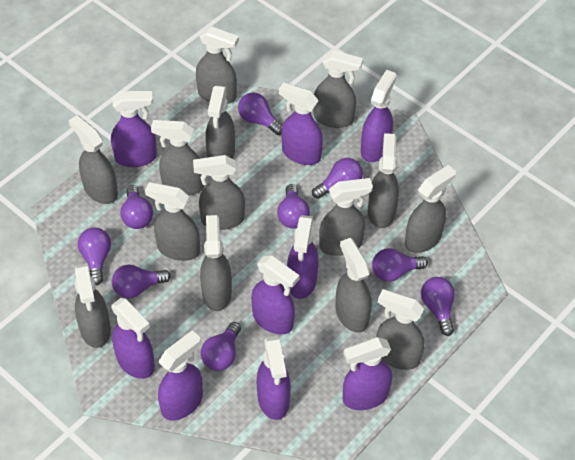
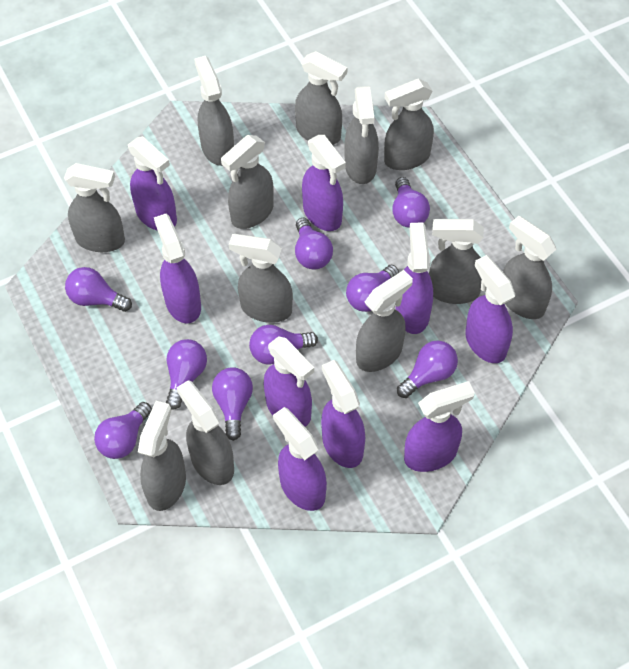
grey spray bottle: [69,115,118,204] [75,264,111,348] [145,182,200,261] [151,120,204,196] [193,155,245,230] [196,26,239,104] [200,215,232,311] [205,85,235,159] [313,50,363,128] [319,178,373,256] [336,238,372,333] [368,133,399,228] [376,289,425,370] [405,165,456,253] = 14 -> [64,163,125,252] [138,401,186,511] [176,380,234,485] [194,56,234,166] [221,135,274,229] [229,234,293,323] [295,51,347,145] [344,86,379,184] [356,270,413,372] [384,79,434,170] [429,219,484,304] [503,216,556,319] = 12

